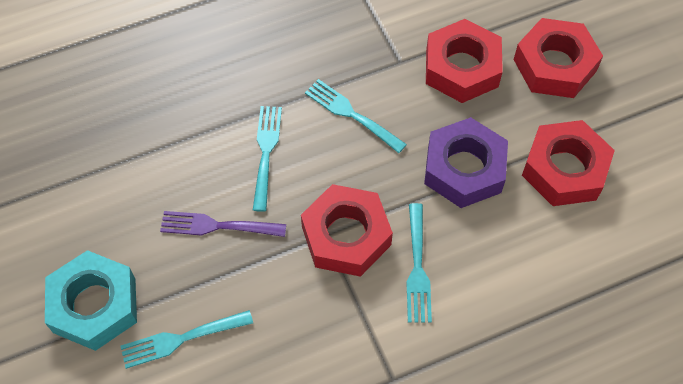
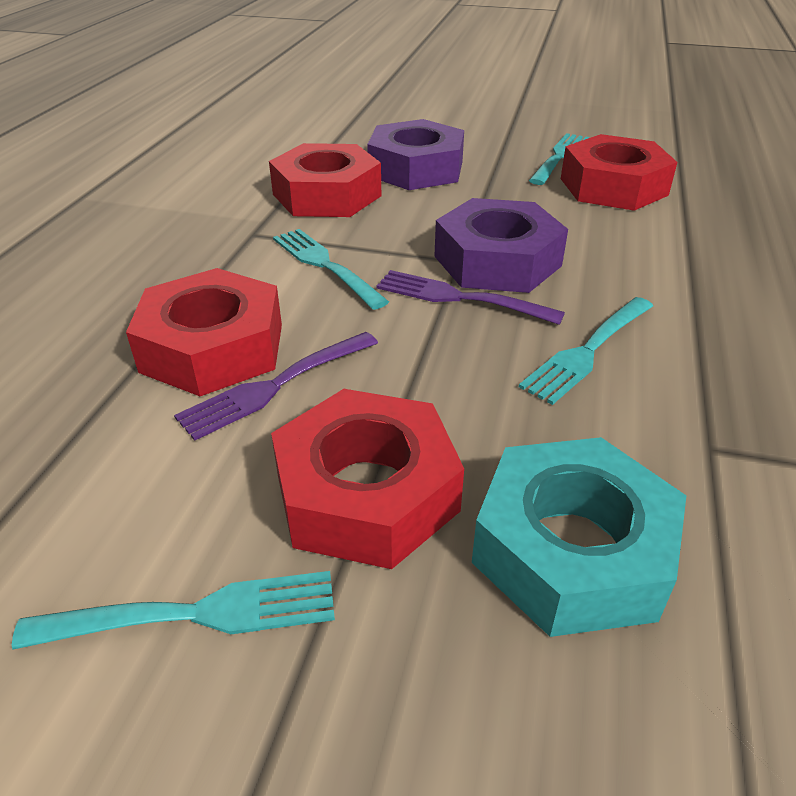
purple fork: [160,211,286,237] = 1 -> [174,332,378,441] [376,270,565,325] = 2
purple nut: [424,117,508,208] = 1 -> [367,119,464,190] [434,198,568,293] = 2

